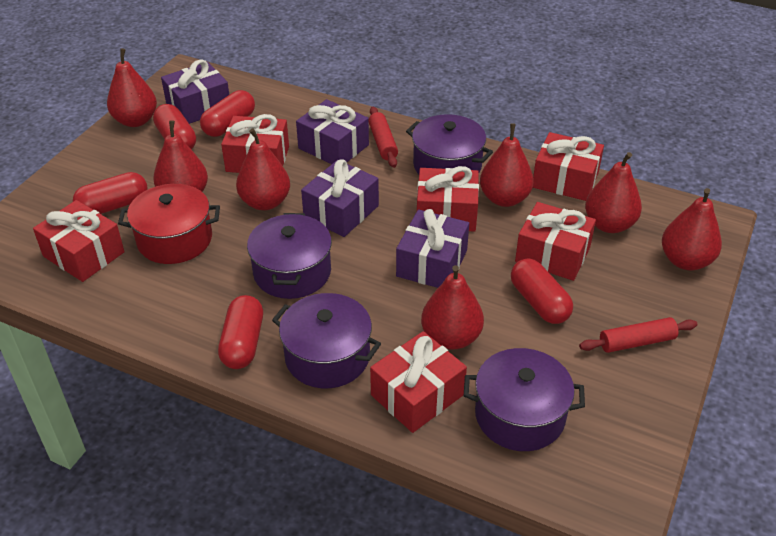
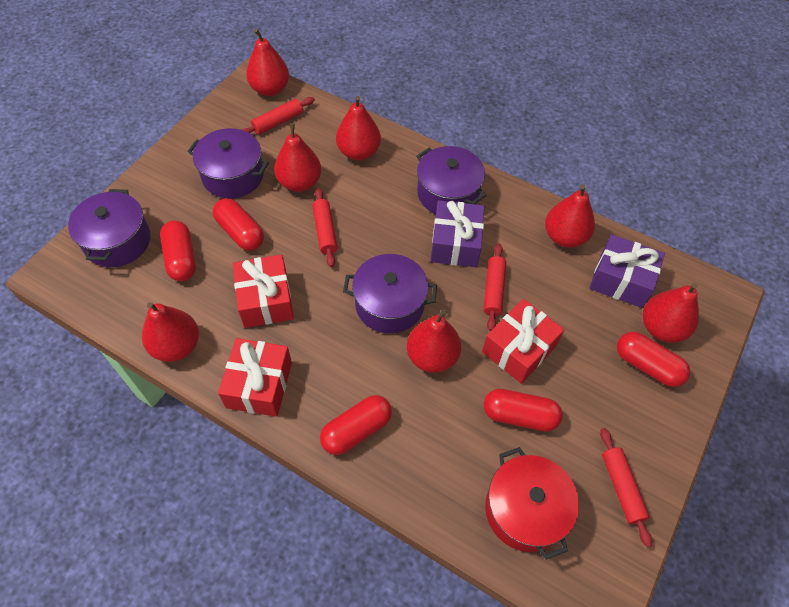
purple gift: [161,59,229,124] [296,99,369,164] [301,159,379,237] [396,209,469,288] = 4 -> [431,200,484,267] [589,234,665,308] = 2
red gift: [33,200,125,282] [221,114,289,173] [370,331,467,433] [417,166,479,232] [515,202,596,281] [533,132,604,201] = 6 -> [218,338,292,417] [233,255,294,328] [482,299,564,384] = 3
red rolling pin: [369,107,398,168] [579,317,698,353] = 2 -> [242,97,315,135] [312,188,337,267] [483,244,506,331] [600,428,652,547] = 4

